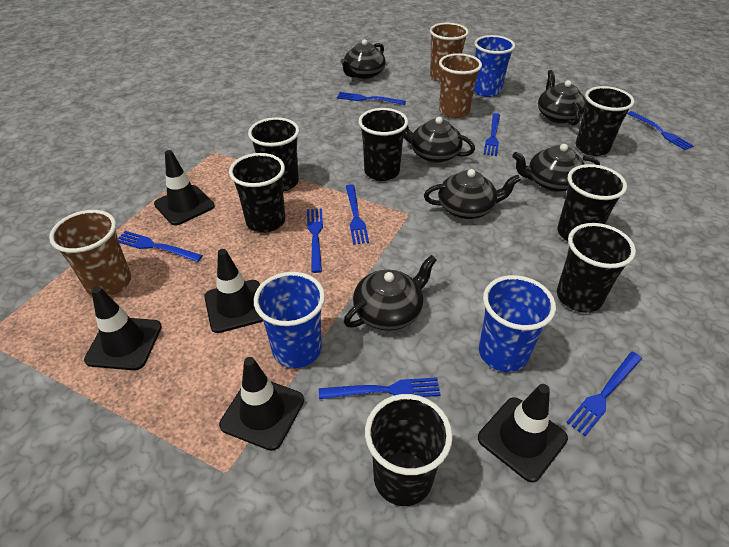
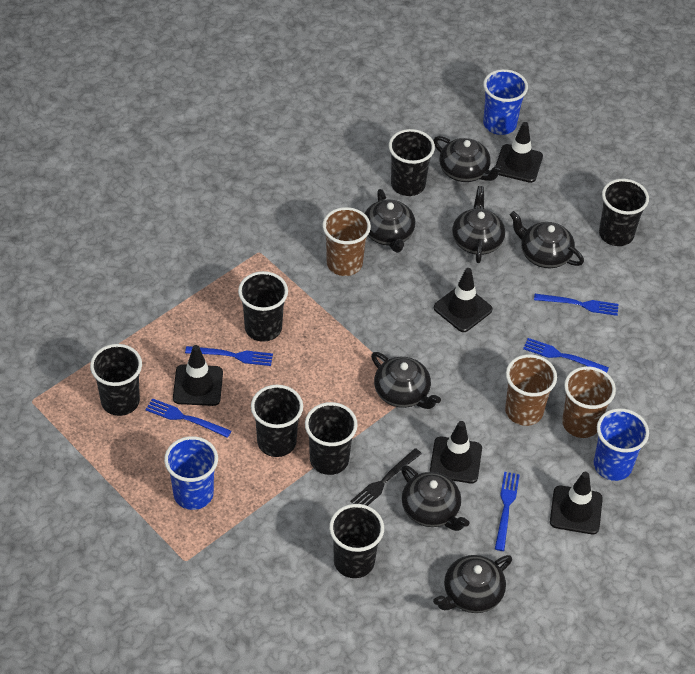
black fork: none = 0 -> [350,448,422,506] = 1
black teapot: [340,39,386,79] [344,255,437,331] [404,117,475,163] [424,169,521,219] [512,144,600,192] [538,70,586,126] = 6 -> [364,189,415,253] [371,352,441,409] [401,465,469,531] [433,136,504,182] [433,555,512,613] [452,186,505,263] [510,211,584,268] = 7
blue fork: [118,231,203,262] [307,208,323,273] [319,377,441,399] [337,92,406,105] [346,184,369,245] [484,113,500,156] [566,352,642,436] [627,111,694,150] = 8 -> [146,398,231,438] [185,346,273,366] [495,472,520,551] [523,338,609,373] [534,294,619,316] = 5

